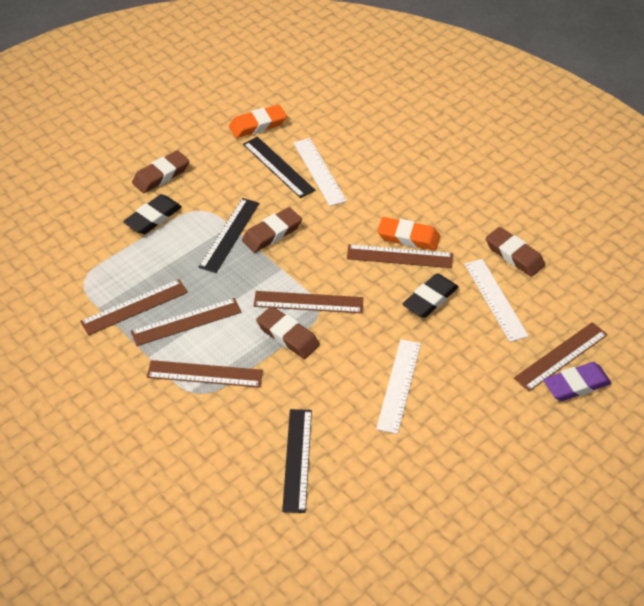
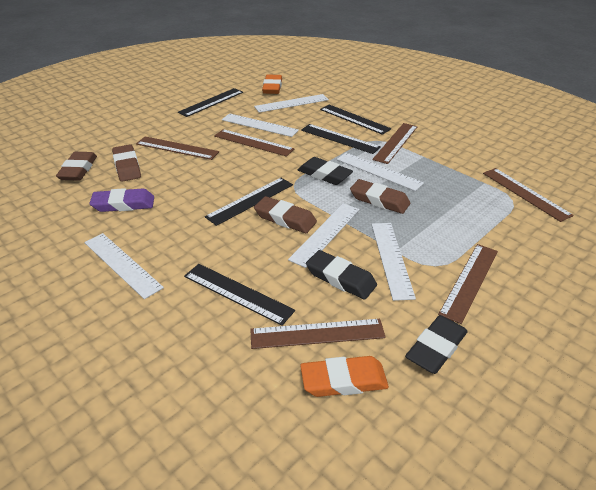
black eraser: [123,194,182,234] [403,273,459,318] = 2 -> [298,157,353,185] [306,250,377,300] [405,315,468,374] = 3
black ruler: [198,198,259,273] [243,137,315,198] [282,409,312,513] = 3 -> [178,88,243,117] [184,264,295,326] [205,178,293,226] [301,124,381,154] [320,105,391,135] = 5
white ruler: [293,138,347,206] [376,339,421,434] [465,259,529,342] = 3 -> [84,233,164,299] [222,113,299,137] [254,94,329,113] [288,203,359,268] [337,153,424,191] [371,223,416,301] = 6

